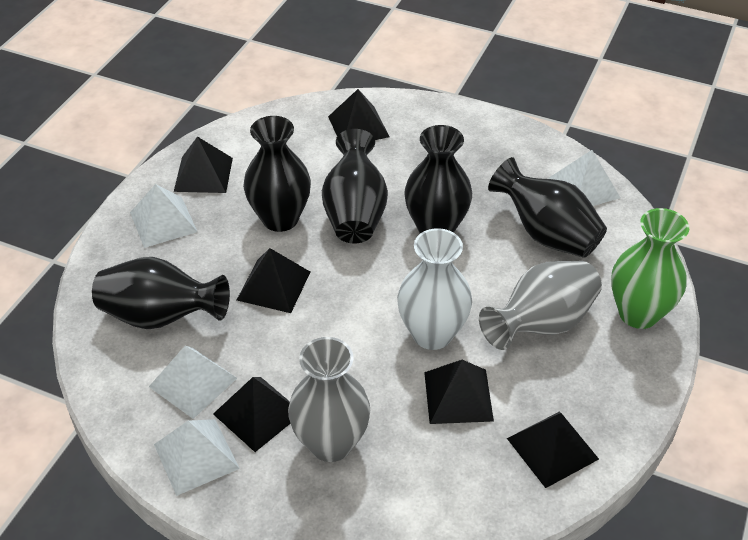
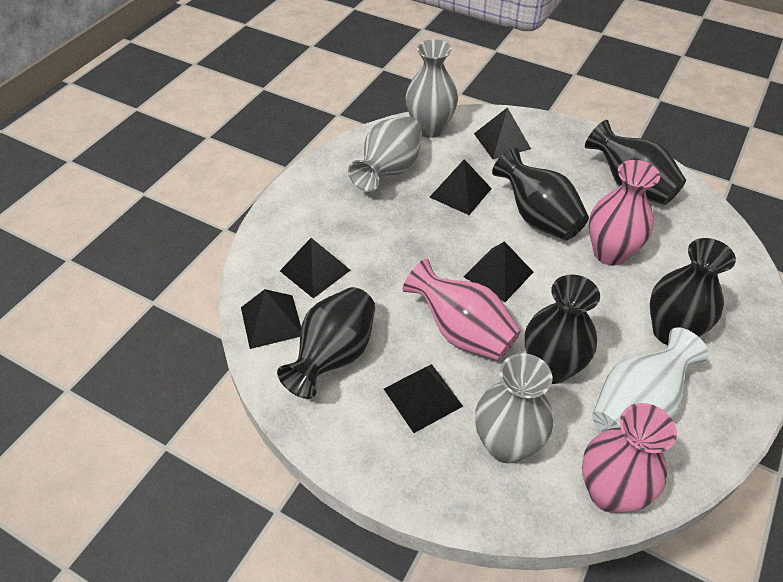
green vase: [611,208,689,329] = 1 -> none = 0
grey vase: [288,337,370,462] [479,261,602,350] = 2 -> [348,116,422,192] [406,39,458,138] [475,353,553,463] = 3
pink vase: none = 0 -> [403,259,521,361] [582,403,677,513] [589,160,660,266] = 3
white pyramid: [130,184,198,248] [149,346,237,419] [154,419,240,496] [549,150,620,206] = 4 -> none = 0

